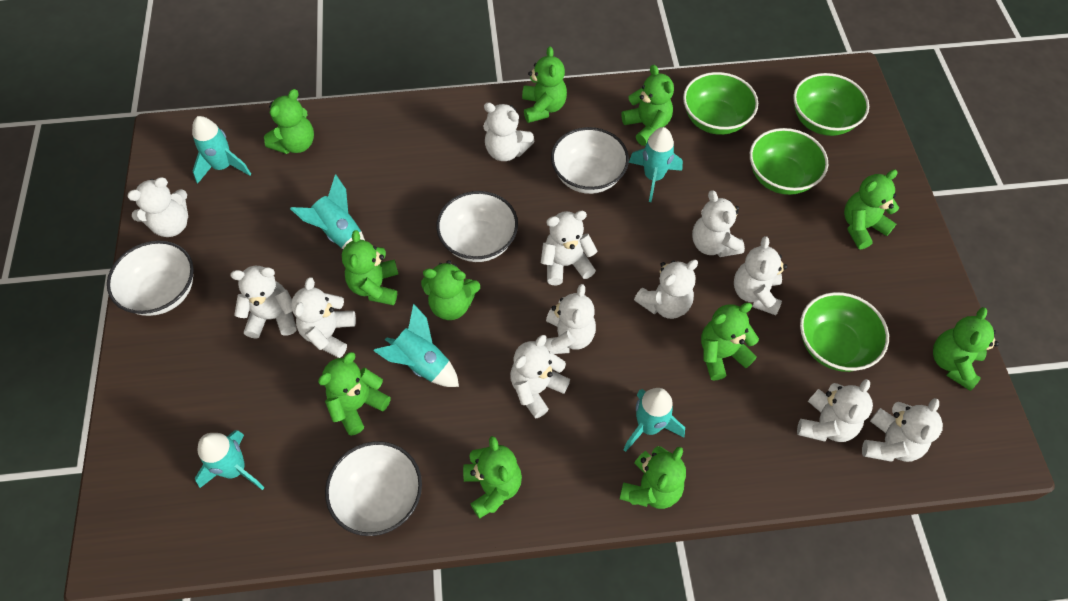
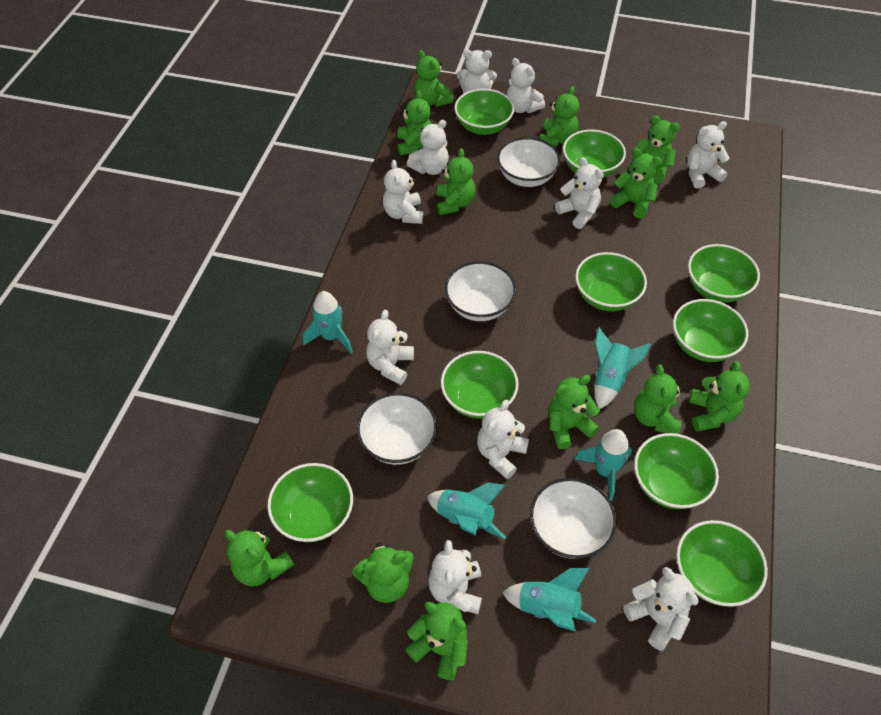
green bowl: [683,72,758,135] [750,128,828,195] [793,73,869,136] [800,292,889,372] = 4 -> [267,463,353,542] [441,351,519,419] [455,89,514,135] [563,129,626,178] [575,252,647,311] [634,433,719,509] [673,299,748,362] [676,520,768,607] [688,244,760,303] = 9
green teddy bear: [264,89,314,154] [318,352,391,436] [342,230,398,305] [421,260,480,320] [463,436,522,519] [522,46,567,123] [620,446,686,509] [621,65,674,146] [701,303,759,381] [844,169,899,249] [933,307,999,391] = 11 -> [225,529,294,586] [352,543,414,603] [397,91,432,156] [405,602,468,681] [414,50,453,107] [436,148,475,215] [539,86,579,146] [548,375,600,449] [610,148,662,219] [629,115,680,184] [634,364,683,434] [689,361,750,431] = 12
turquoise rocket: [192,116,251,184] [195,430,265,490] [290,175,365,249] [373,304,459,387] [623,388,685,452] [629,127,683,202] = 6 -> [303,291,353,353] [427,483,506,539] [502,568,596,631] [574,429,632,501] [594,327,651,409] = 5
white teddy bear: [127,177,188,237] [230,266,297,339] [291,277,356,358] [483,102,535,161] [510,335,570,418] [541,211,598,285] [544,284,596,354] [634,260,698,319] [692,190,745,257] [734,236,787,315] [797,379,873,442] [862,398,943,462] = 12 -> [366,310,414,385] [383,160,423,224] [407,120,449,175] [428,540,482,614] [456,50,497,93] [477,400,529,479] [506,58,545,113] [555,157,604,229] [623,567,699,651] [687,121,730,188] = 10

